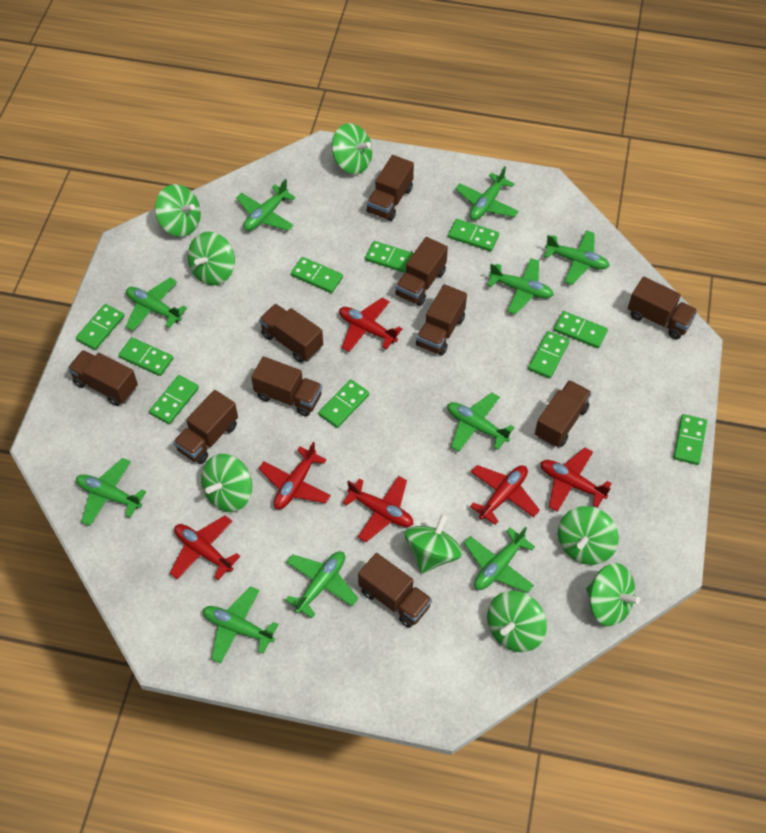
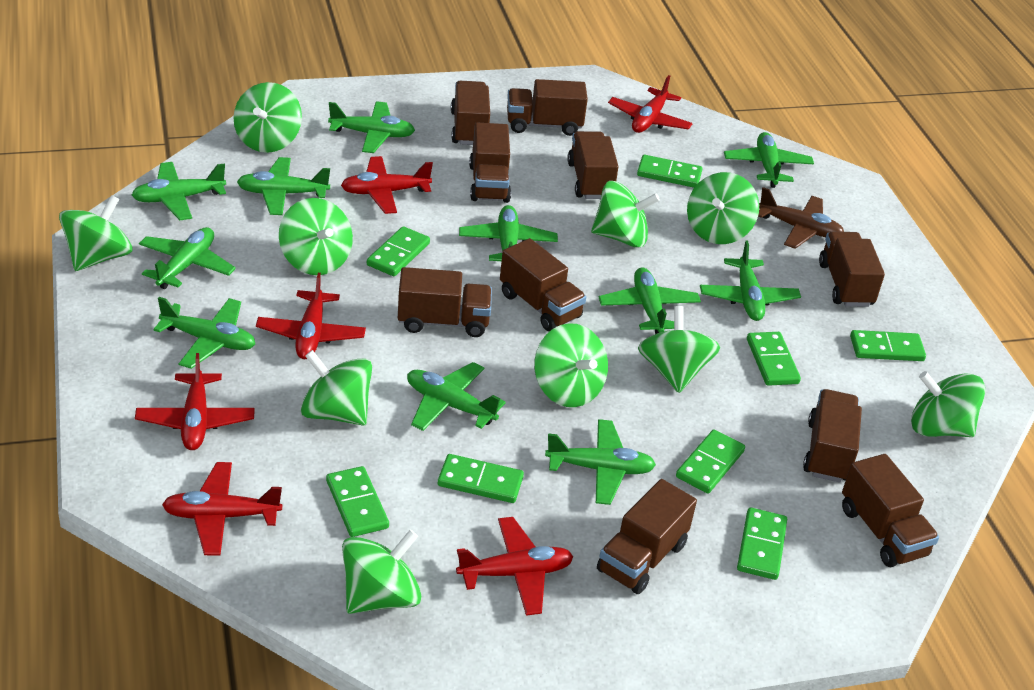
brown plane: none = 0 -> [758,187,844,249] = 1
green domino: [76,304,124,350] [119,337,173,376] [149,375,199,424] [291,257,343,293] [318,379,369,428] [365,241,414,273] [448,219,499,252] [528,331,570,379] [554,311,608,349] [673,414,707,465] = 10 -> [326,466,389,537] [367,226,430,276] [438,454,524,503] [637,155,702,188] [676,430,745,494] [737,507,787,580] [747,332,801,386] [850,330,926,361] = 8
green plane: [76,458,146,526] [126,278,187,331] [203,586,278,663] [236,179,296,231] [286,551,358,618] [447,393,515,452] [455,166,519,220] [464,527,535,593] [487,258,554,314] [544,230,610,285] = 10 -> [132,162,226,220] [139,227,236,289] [153,297,255,369] [237,157,330,215] [328,101,415,153] [407,362,506,431] [459,205,558,261] [545,419,656,505] [599,267,701,334] [700,241,801,321] [724,132,814,188] = 11
green spinning top: [155,184,201,237] [188,232,235,286] [201,454,252,512] [332,123,372,174] [405,513,462,573] [487,591,547,652] [558,506,619,565] [586,563,640,626] = 8 -> [59,195,132,271] [233,82,302,153] [279,198,353,275] [301,350,372,425] [342,530,422,614] [534,323,608,407] [591,181,660,248] [638,306,720,393] [687,172,759,244] [911,371,985,437] = 10

